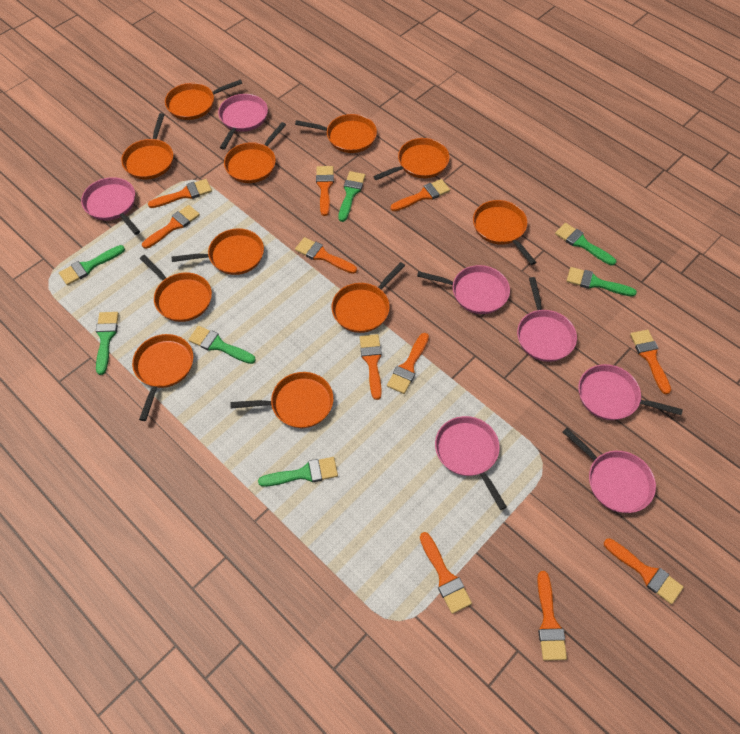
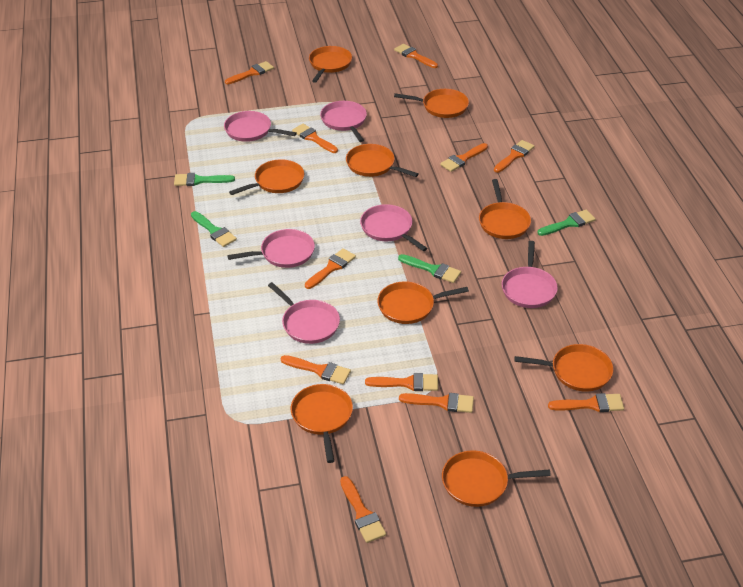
green brush: [59,245,125,285] [96,312,119,375] [188,326,256,364] [258,457,338,487] [338,171,366,222] [555,223,616,266] [567,267,637,297] = 7 -> [174,173,235,186] [191,211,237,247] [398,254,461,283] [537,210,596,236] = 4
orange pan: [121,113,173,180] [132,334,193,421] [140,255,212,322] [165,80,242,120] [171,228,264,275] [224,122,286,183] [230,372,334,428] [295,114,377,153] [331,262,405,333] [373,138,450,180] [473,200,536,265] = 11 -> [229,159,304,195] [291,384,353,463] [309,46,352,83] [346,144,419,177] [377,281,469,324] [394,89,469,118] [442,450,551,507] [479,179,531,239] [514,344,613,392] = 9
pink pan: [81,177,140,235] [218,94,268,150] [417,265,510,314] [435,416,507,510] [517,277,577,362] [563,428,656,513] [578,364,683,420] = 7 -> [224,111,297,142] [227,229,315,268] [268,282,340,344] [320,101,367,142] [360,204,427,251] [502,241,558,308] = 6

